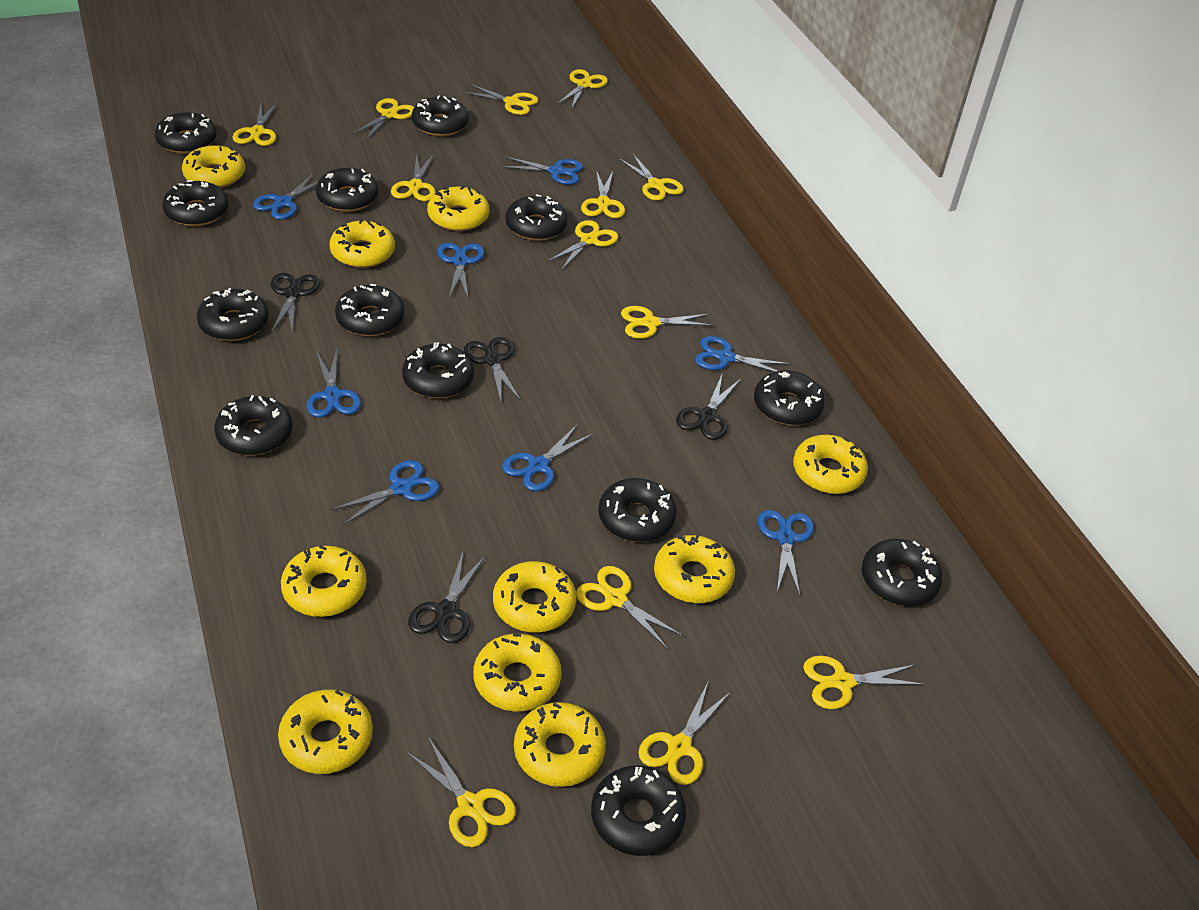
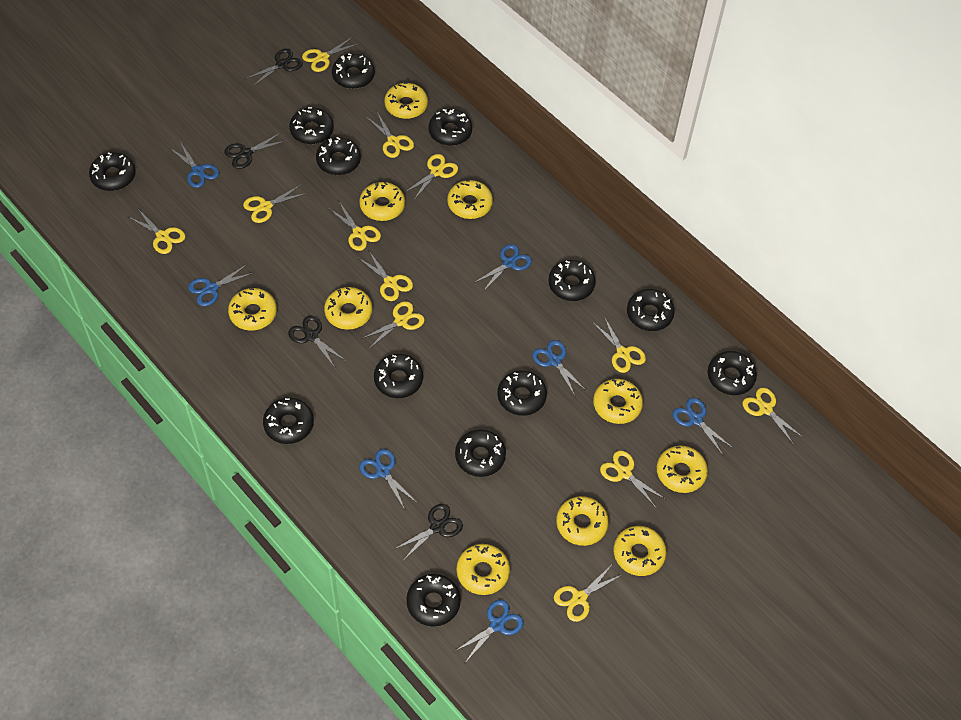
blue scissors: [253,172,318,220] [306,349,361,418] [331,460,439,526] [437,243,484,298] [500,156,583,185] [502,424,594,491] [695,336,791,372] [758,510,814,595] = 8 -> [170,142,219,188] [188,264,253,306] [359,449,417,510] [454,600,524,663] [474,244,532,290] [532,340,587,396] [672,398,734,455] = 7
yellow scissors: [232,103,277,146] [351,98,414,141] [391,154,436,201] [406,737,516,847] [463,84,538,115] [546,220,618,270] [557,69,608,109] [576,566,683,649] [581,170,625,218] [619,154,684,201] [621,306,714,339] [638,680,730,785] [803,656,924,709] = 13 -> [127,208,185,254] [243,185,307,223] [302,37,360,72] [328,202,381,251] [359,250,413,301] [361,301,425,349] [366,112,414,158] [404,154,458,200] [554,565,622,622] [592,316,646,373] [600,451,665,508] [742,388,804,445] = 12

